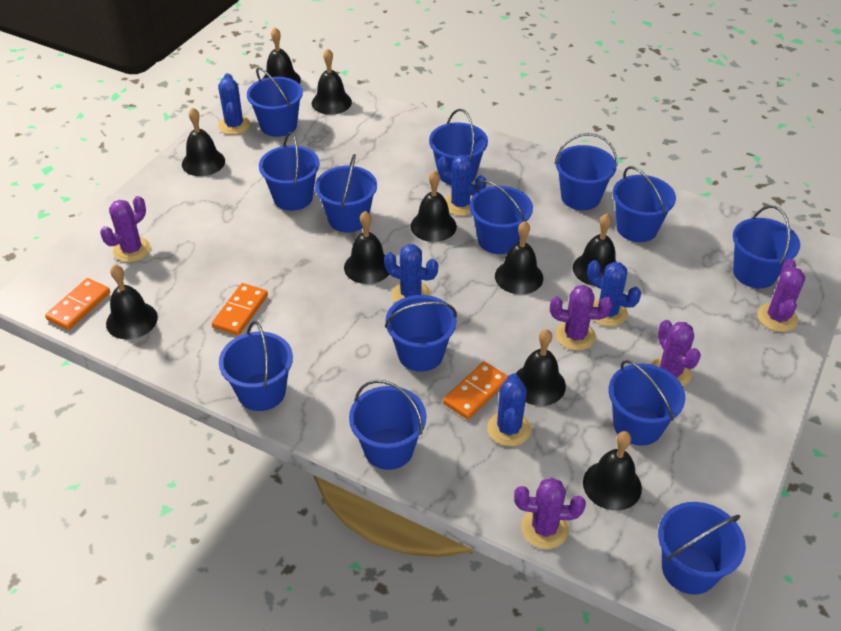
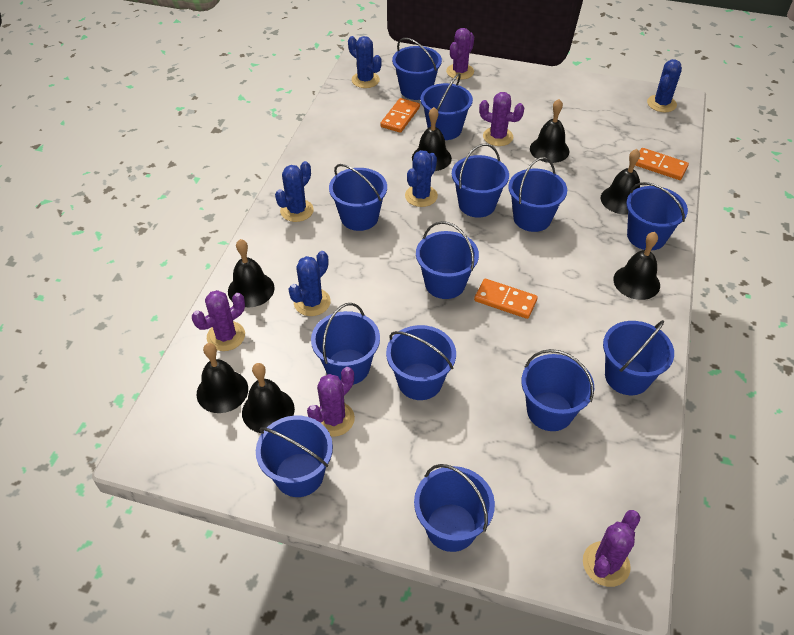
black bell: [106,265,158,339] [182,107,225,176] [262,27,301,84] [312,49,352,115] [344,211,389,284] [411,170,457,242] [495,221,543,294] [515,329,566,406] [573,214,617,286] [583,431,642,510] = 10 -> [197,343,248,413] [228,239,275,307] [242,363,295,433] [412,107,452,171] [530,99,569,163] [601,149,640,214] [613,232,660,300] = 7

